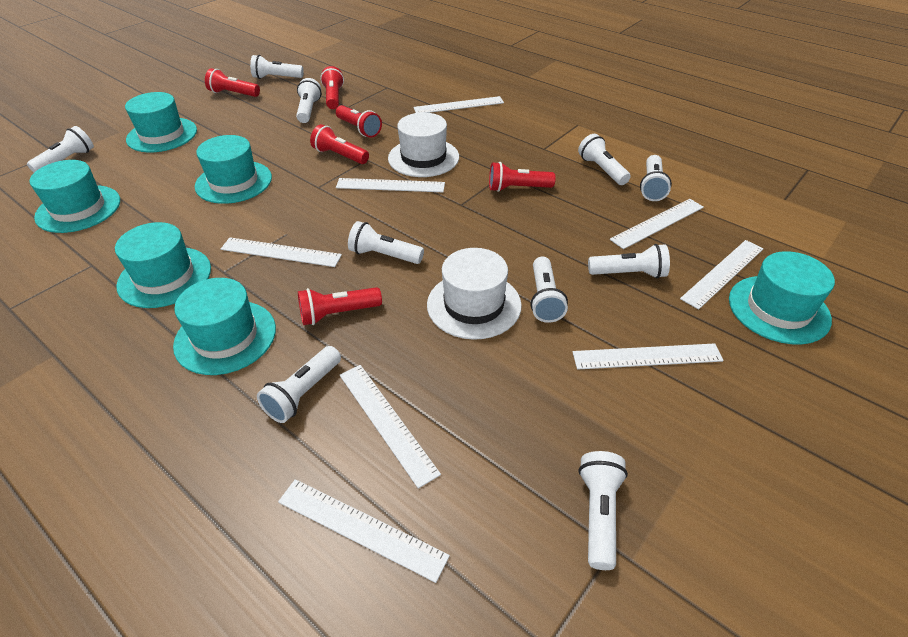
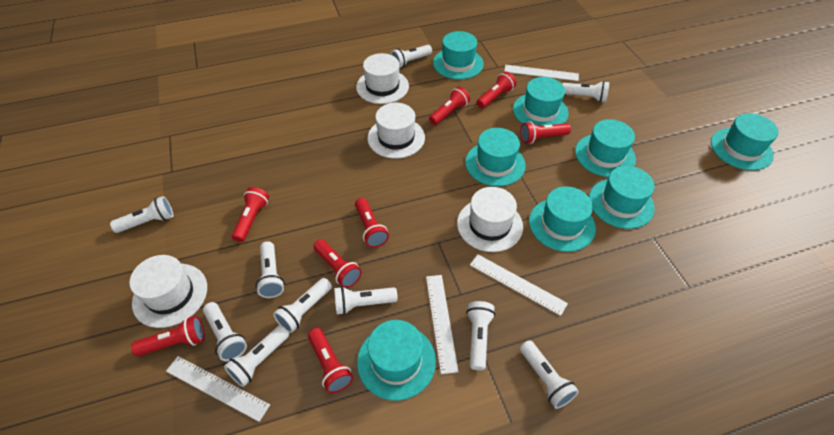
red flashlight: [205,68,260,97] [298,287,382,325] [310,124,369,164] [320,66,344,109] [336,105,382,138] [489,162,556,192] = 6 -> [131,316,205,357] [232,187,269,242] [308,328,353,394] [313,239,362,288] [355,198,389,248] [429,87,470,125] [477,72,516,108] [520,121,571,144] = 8
turquoise hat: [29,160,120,233] [115,222,211,308] [125,92,197,152] [173,278,276,375] [195,135,272,204] [729,251,835,344] = 6 -> [357,320,436,401] [433,31,484,80] [465,128,526,186] [513,77,569,126] [529,186,596,252] [575,119,636,177] [589,166,655,229] [711,113,778,170] = 8
white hat: [388,112,459,177] [427,248,522,340] = 2 -> [129,255,207,328] [356,53,409,104] [367,103,425,159] [457,187,523,252] = 4
white ruler: [221,237,342,267] [278,479,450,583] [336,178,445,192] [340,365,441,489] [413,96,504,113] [573,343,723,370] [610,199,704,249] [680,240,764,310] = 8 -> [166,356,270,422] [426,275,459,374] [470,254,568,316] [504,65,579,81] = 4

